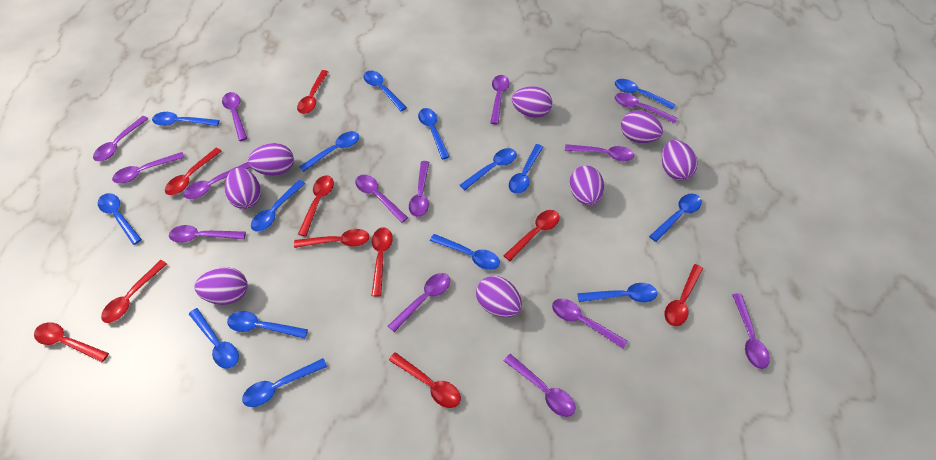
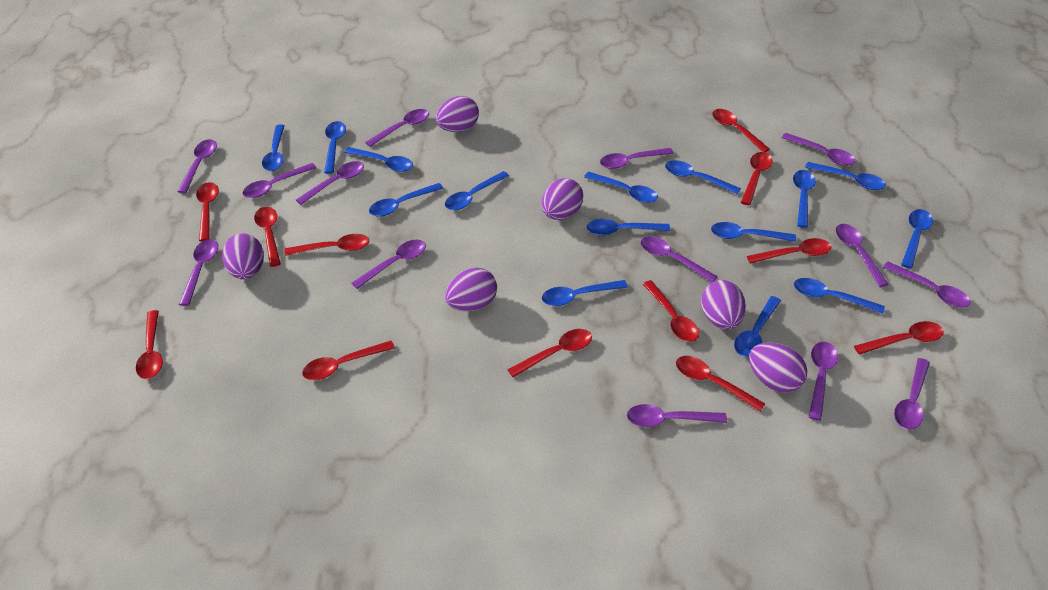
purple egg: [194,267,247,305] [225,168,261,209] [248,143,294,176] [476,276,522,317] [512,86,552,118] [569,166,604,206] [621,110,663,143] [662,140,698,180] = 8 -> [222,233,264,279] [436,96,479,132] [445,268,497,311] [542,178,583,220] [701,280,746,329] [749,342,807,393] = 6
red spoon: [34,322,109,362] [101,260,167,323] [165,148,222,195] [294,229,369,248] [297,70,328,114] [298,176,334,236] [372,227,393,297] [389,352,461,408] [503,210,560,261] [664,264,703,326] = 10 -> [136,310,163,379] [196,182,219,241] [254,207,281,267] [284,234,369,256] [302,341,395,380] [507,329,592,378] [643,280,699,342] [676,356,765,412] [712,109,770,152] [741,152,773,205] [747,238,831,264] [854,321,944,355] = 12

